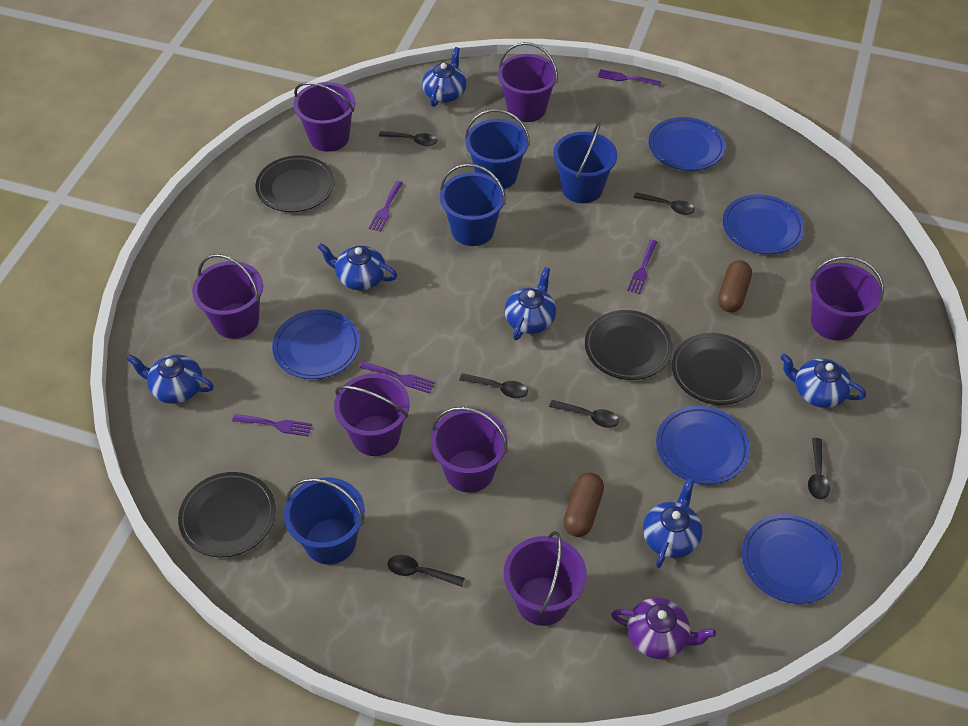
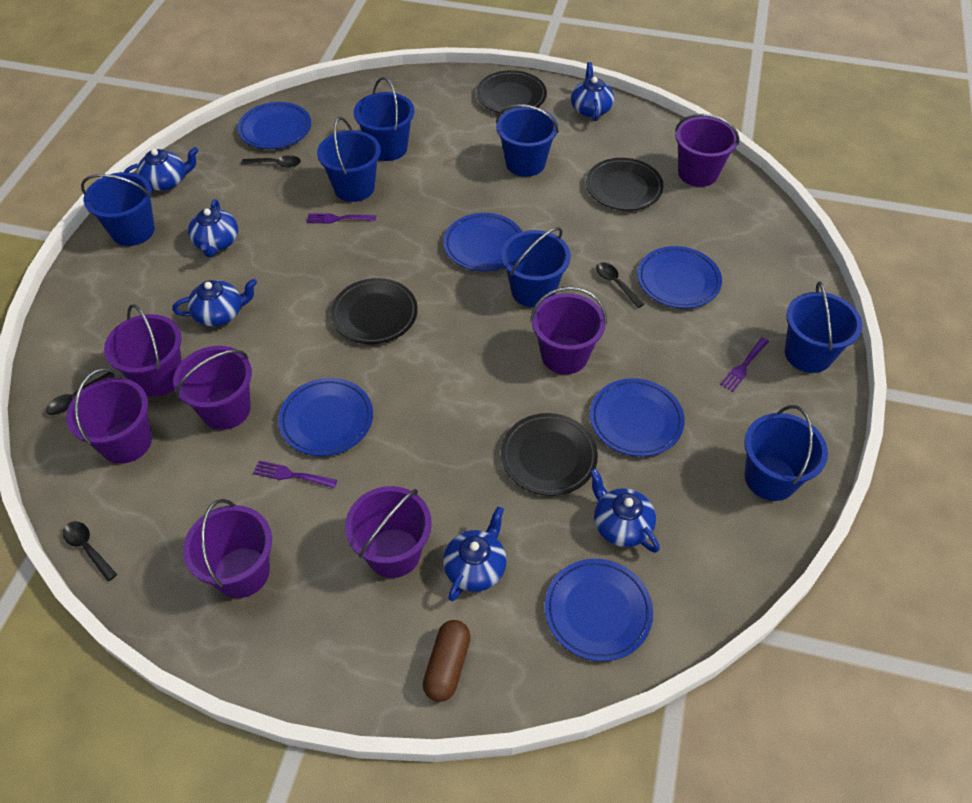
black spoon: [379,131,437,146] [388,555,465,587] [459,373,528,398] [549,400,619,428] [634,192,695,215] [808,438,830,500] = 6 -> [46,372,115,415] [63,521,117,581] [242,155,301,168] [596,263,644,308] = 4
blue bucket: [284,477,365,564] [440,164,506,246] [465,109,530,189] [553,123,617,203] = 4 -> [81,172,155,246] [317,117,381,202] [353,77,415,161] [496,104,559,177] [501,227,571,307] [744,405,828,501] [785,281,862,373] = 7
blue plate: [272,309,360,379] [649,117,725,171] [656,406,750,485] [722,194,804,254] [742,514,842,604] = 5 -> [238,102,311,149] [278,378,373,456] [443,213,522,271] [545,559,653,661] [590,378,685,457] [637,246,722,309] = 6
brown capsule: [563,473,604,537] [718,260,752,312] = 2 -> [423,620,471,702] = 1
purple fork: [232,414,312,436] [360,361,435,393] [369,181,403,232] [598,69,661,86] [627,240,657,294] = 5 -> [253,461,337,488] [307,214,376,223] [720,337,769,392] = 3
purple teapot: [611,598,716,659] = 1 -> none = 0

